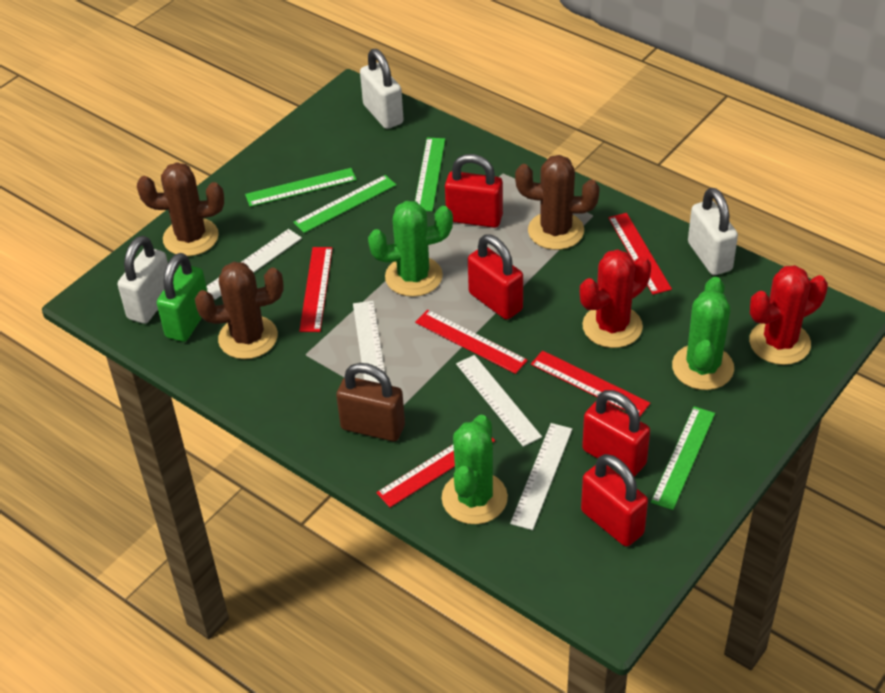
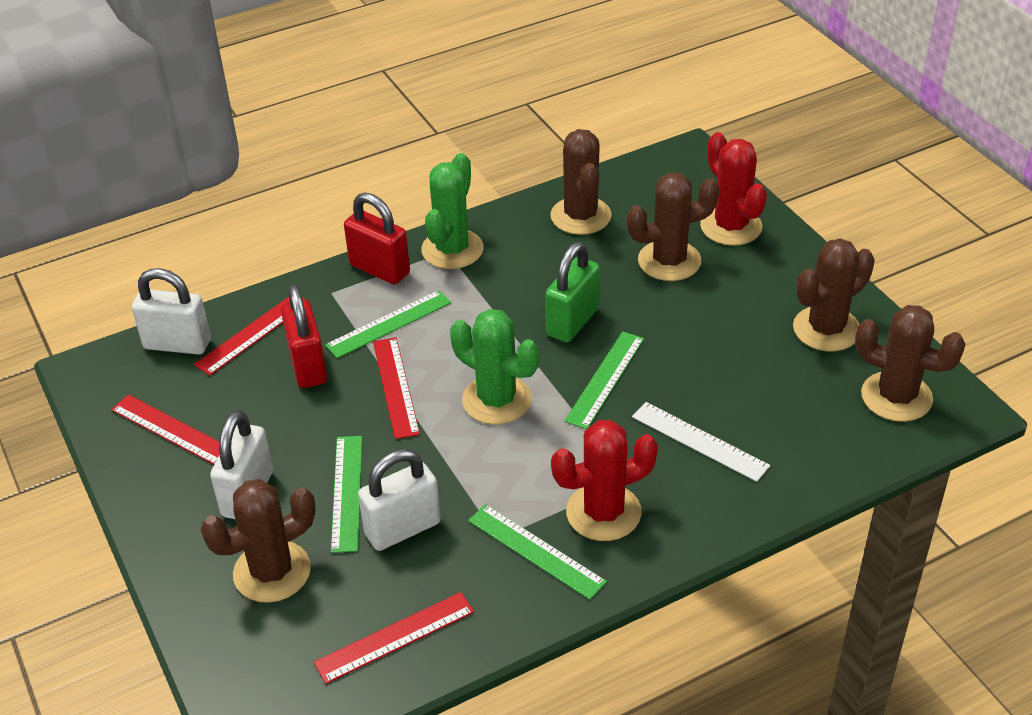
brown cactus: [137,162,224,256] [195,262,284,359] [515,155,600,250] = 3 -> [201,479,316,603] [550,129,612,235] [627,173,719,281] [793,238,875,351] [855,305,966,422] = 5
brown padlock: [336,363,405,441] = 1 -> none = 0
green cactus: [368,201,453,297] [442,415,508,524] [672,277,734,390] = 3 -> [421,153,484,269] [450,309,539,425] = 2
red padlock: [445,154,503,228] [468,235,523,320] [581,454,648,547] [582,390,650,477] = 4 -> [281,285,327,388] [344,193,410,285] = 2
red ruler: [299,247,333,332] [376,438,495,508] [415,310,528,374] [531,351,650,417] [608,213,672,295] = 5 -> [111,395,220,465] [194,297,304,376] [314,592,474,684] [373,337,420,439] = 4
white ruler: [206,229,302,300] [353,301,385,383] [456,355,542,447] [510,423,572,530] = 4 -> [632,402,770,482] = 1

